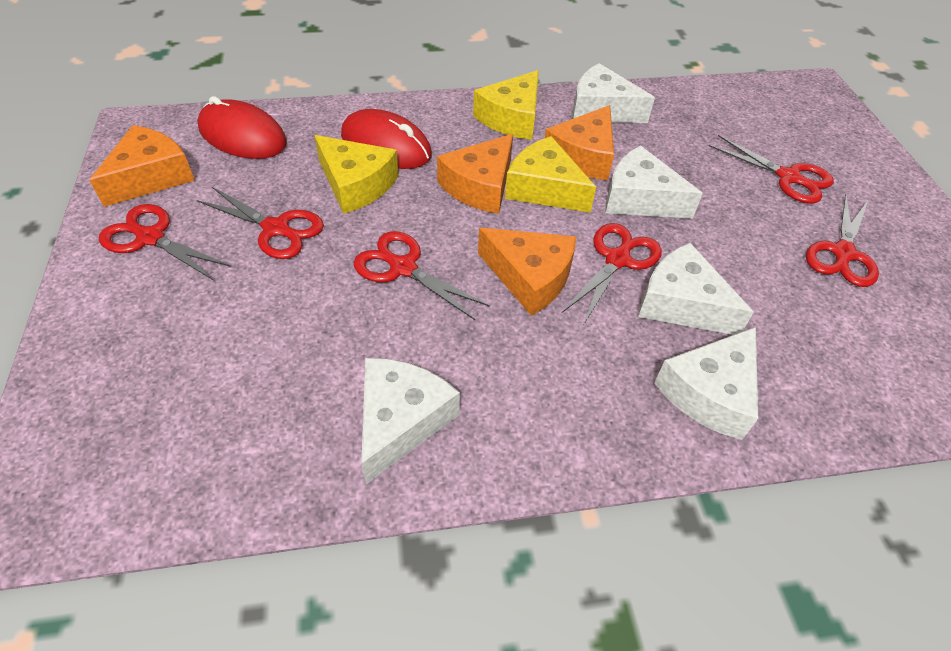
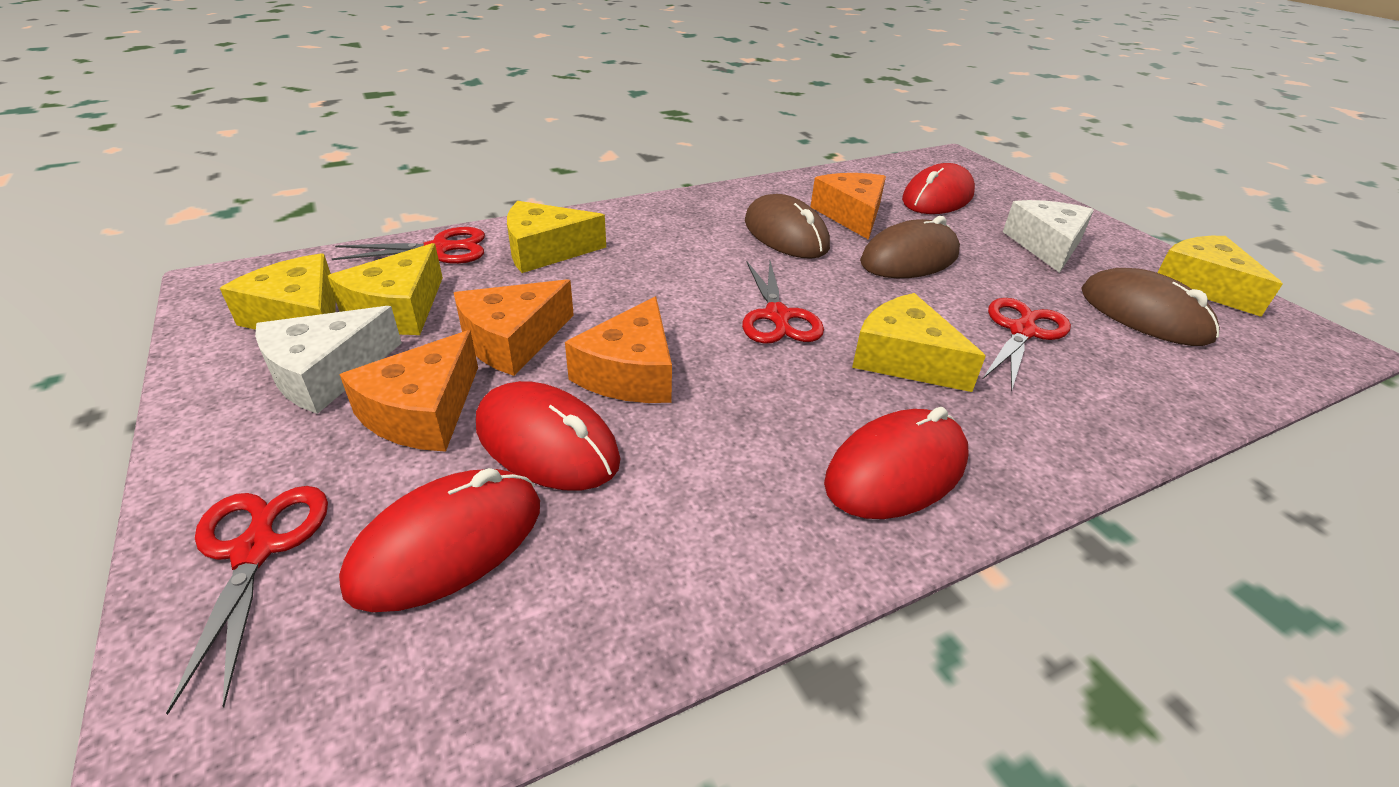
brown mouse: none = 0 -> [745,194,830,259] [860,216,960,278] [1081,268,1220,346] = 3
red mouse: [197,96,287,159] [341,109,432,169] = 2 -> [339,468,540,612] [476,381,620,491] [824,407,969,519] [902,163,975,214] = 4
red scissors: [99,204,231,280] [197,187,324,259] [354,231,490,320] [562,223,662,324] [709,135,834,204] [806,195,879,287] = 6 -> [166,486,328,715] [332,227,485,264] [742,261,824,344] [982,298,1071,392] = 4
white cheese: [361,358,460,484] [572,63,655,123] [605,146,703,219] [638,243,754,335] [654,327,758,440] = 5 -> [255,306,402,414] [1003,200,1094,273] = 2
yellow cheese: [314,135,399,214] [473,70,539,140] [505,136,596,213] = 3 -> [220,253,336,330] [328,243,443,335] [507,201,606,273] [852,293,986,392] [1157,236,1283,317] = 5

